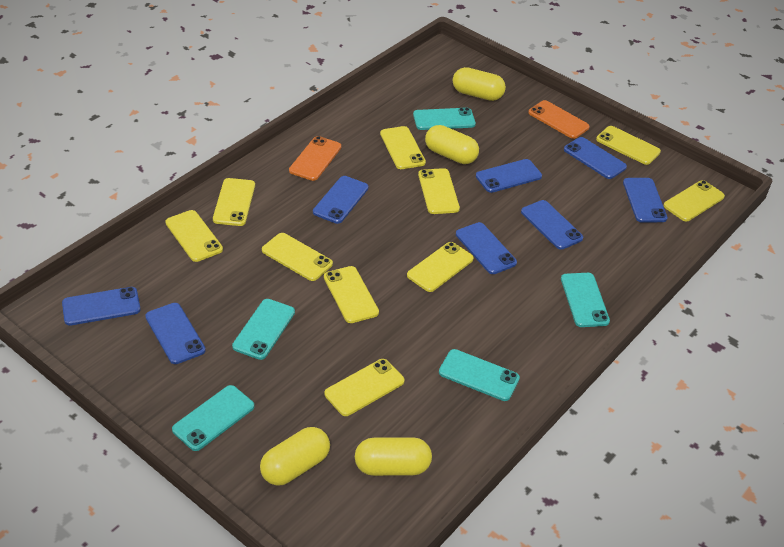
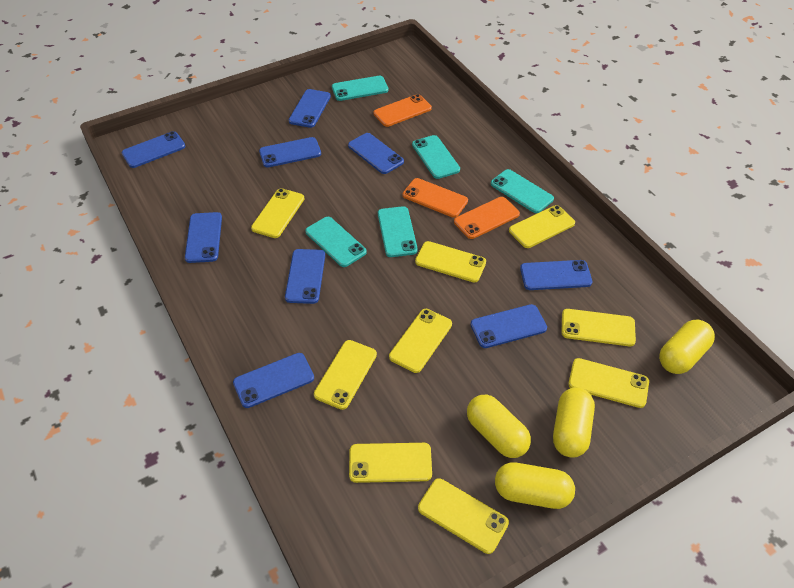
blue phone: [62,287,141,326] [145,303,206,364] [313,176,369,224] [456,222,517,274] [476,159,542,193] [521,200,583,250] [564,137,627,179] [623,178,668,223] = 8 -> [122,131,185,168] [185,212,222,263] [233,353,314,408] [259,137,321,167] [285,249,325,304] [289,89,331,128] [348,133,404,174] [470,304,547,348] [520,260,592,290] = 9
orange phone: [289,136,341,181] [528,100,590,139] = 2 -> [373,94,432,127] [403,178,468,218] [454,197,520,239] = 3
yellow phone: [165,210,223,262] [213,178,255,226] [262,233,333,281] [324,266,379,323] [325,359,405,416] [380,126,426,169] [407,242,474,292] [418,168,460,214] [596,126,661,165] [664,180,725,221] = 10 -> [251,188,304,238] [314,340,377,410] [349,443,432,483] [389,309,452,373] [415,241,486,282] [418,478,509,554] [509,205,575,248] [561,309,636,346] [568,358,649,408] = 9

